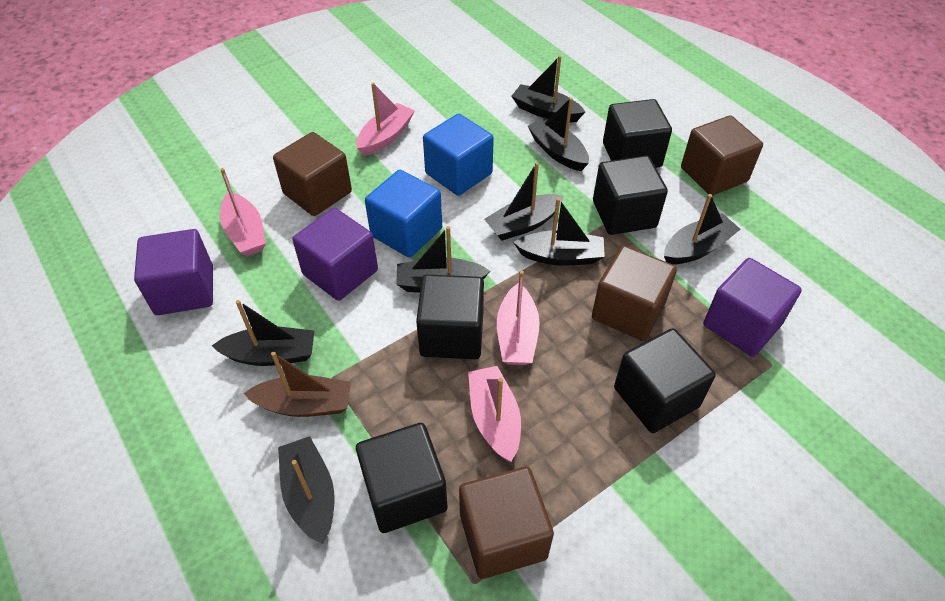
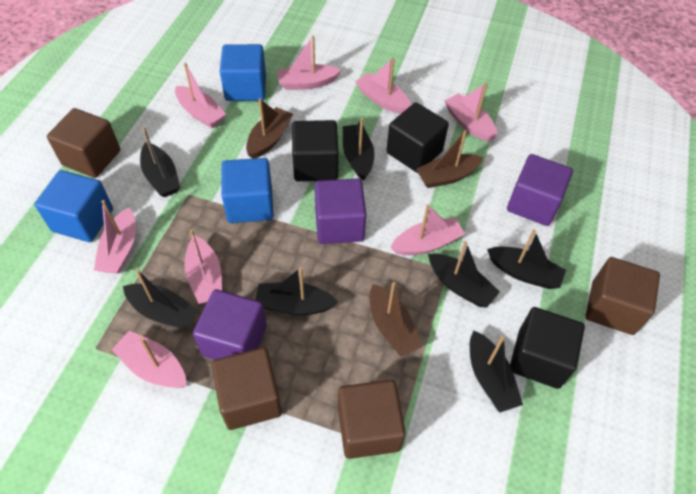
black boat: [212,300,314,366] [278,436,334,544] [396,226,490,293] [484,162,564,241] [512,55,585,122] [513,198,605,266] [528,98,589,171] [664,194,741,265] = 8 -> [123,269,198,330] [140,126,180,197] [255,267,338,315] [343,118,375,181] [428,241,500,307] [470,330,523,413] [487,229,566,289] = 7
black cube: [356,423,448,533] [416,274,484,359] [593,156,668,235] [603,99,672,168] [614,329,716,433] = 5 -> [292,120,339,181] [386,102,449,173] [510,307,585,389] = 3
blue cube: [365,170,442,258] [423,114,494,196] = 2 -> [35,170,113,242] [220,44,266,101] [222,158,273,223] = 3
brown boat: [243,352,351,417] = 1 -> [246,98,293,159] [370,282,422,357] [416,130,484,188] = 3
pink boat: [220,168,266,256] [356,83,415,156] [468,366,521,462] [497,271,540,365] = 4 -> [94,200,136,274] [111,331,187,388] [175,63,226,128] [184,230,222,304] [277,36,341,90] [356,57,411,114] [390,204,465,255] [445,83,497,142] = 8

